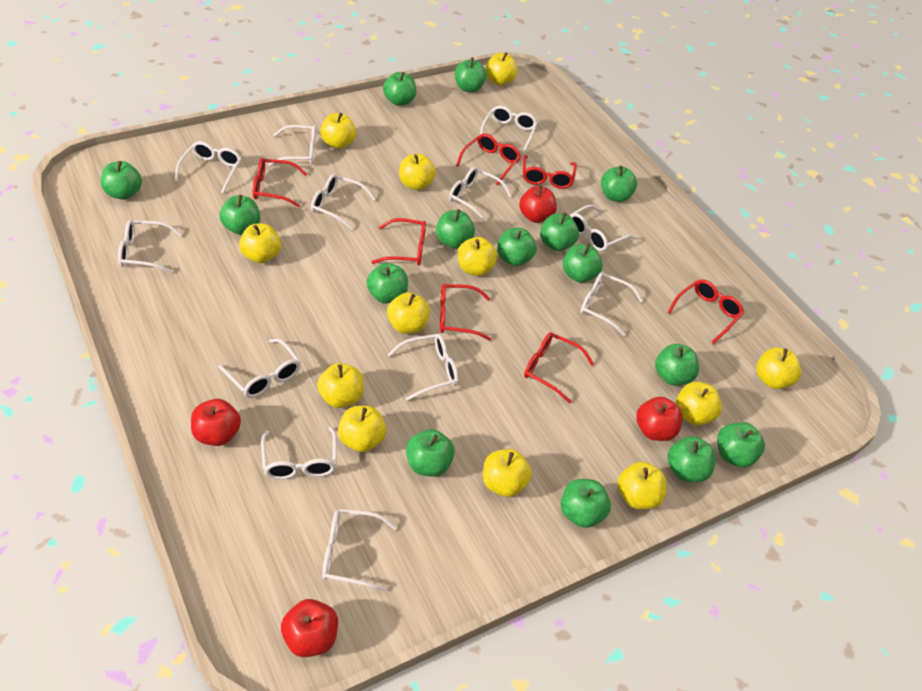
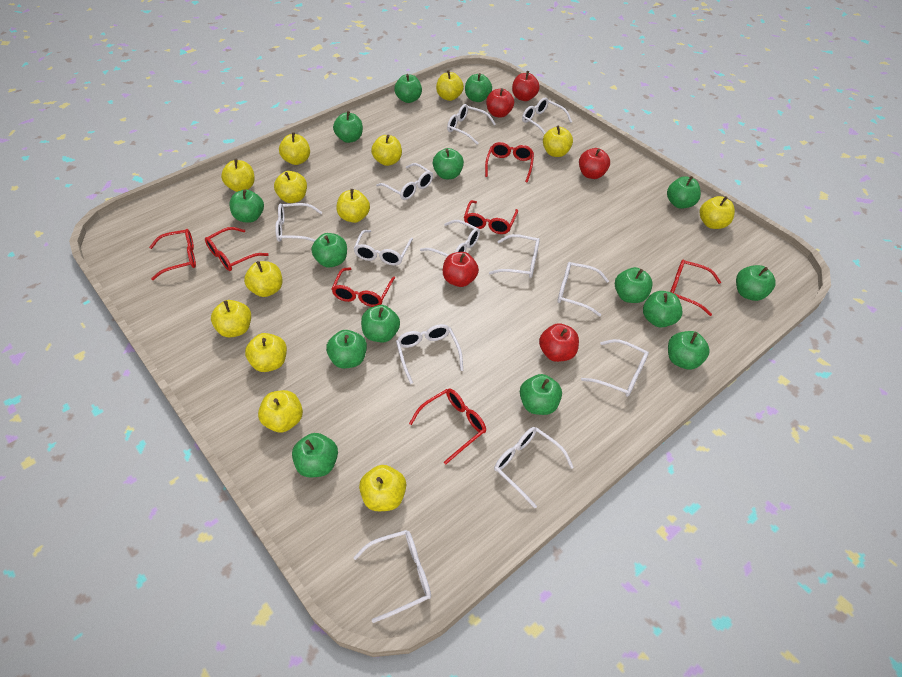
red apple: [191,399,241,446] [281,599,338,657] [519,185,557,223] [636,397,683,441] = 4 -> [443,252,479,287] [486,88,514,118] [512,71,540,101] [539,323,579,362] [579,148,610,179] = 5
yellow apple: [239,223,281,263] [317,363,364,408] [320,113,356,149] [338,406,386,452] [387,292,430,334] [399,154,436,190] [458,237,497,276] [483,449,532,497] [486,52,518,85] [618,462,667,509] [676,382,722,425] [756,347,801,389] = 12 -> [211,300,251,338] [221,159,255,192] [244,261,282,297] [245,333,287,372] [258,390,303,432] [274,171,307,203] [279,132,310,165] [337,189,370,223] [359,465,406,511] [371,135,402,166] [436,70,464,101] [543,125,573,157] [700,196,735,229] = 13

